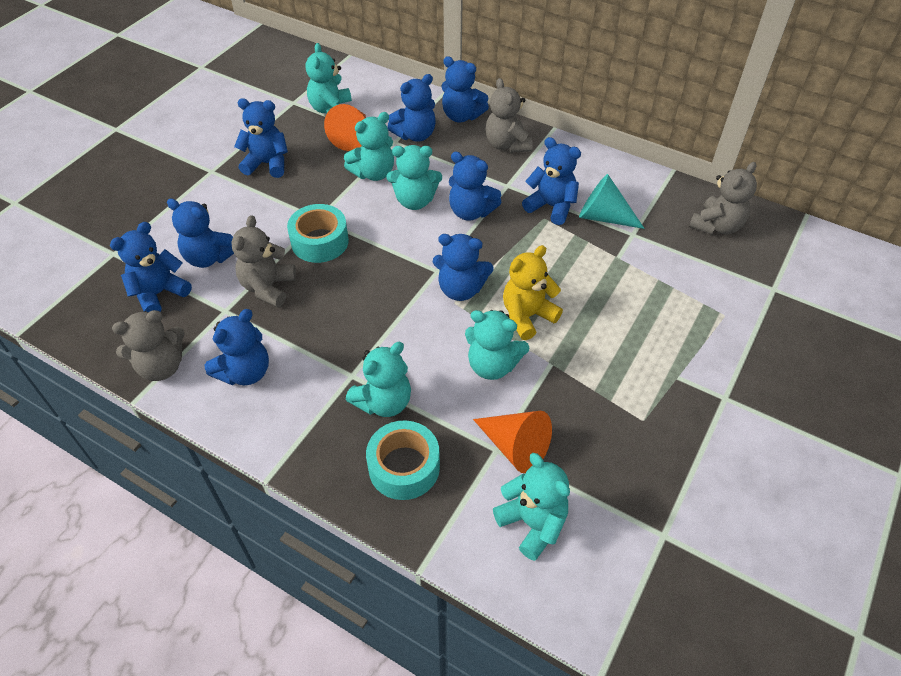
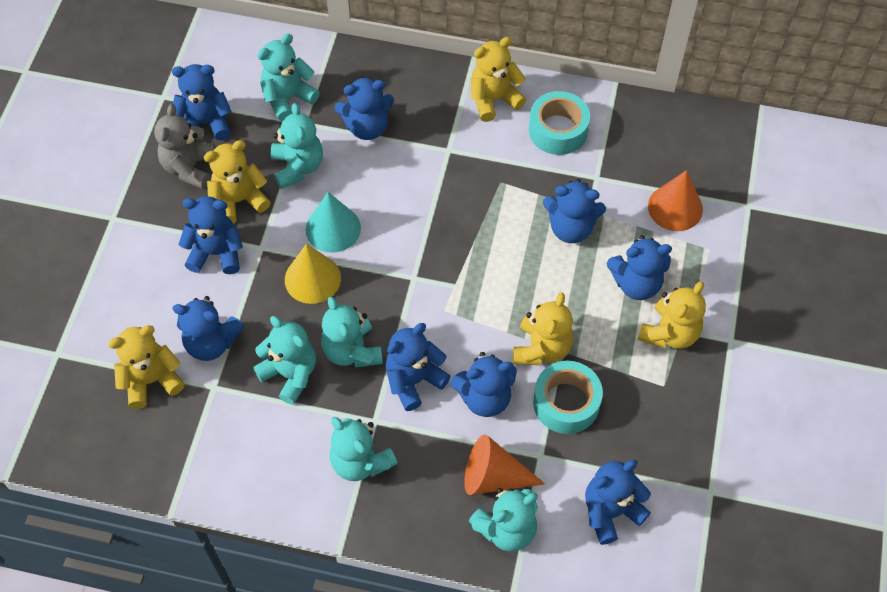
grey teddy bear: [112,310,185,381] [231,215,296,307] [485,78,533,153] [689,162,757,234] = 4 -> [154,104,215,189] = 1
yellow cone: none = 0 -> [285,244,341,304] = 1
yellow teddy bear: [503,245,563,340] = 1 -> [108,325,185,409] [204,140,271,224] [471,37,526,122] [513,293,573,365] [637,281,706,349] = 5

